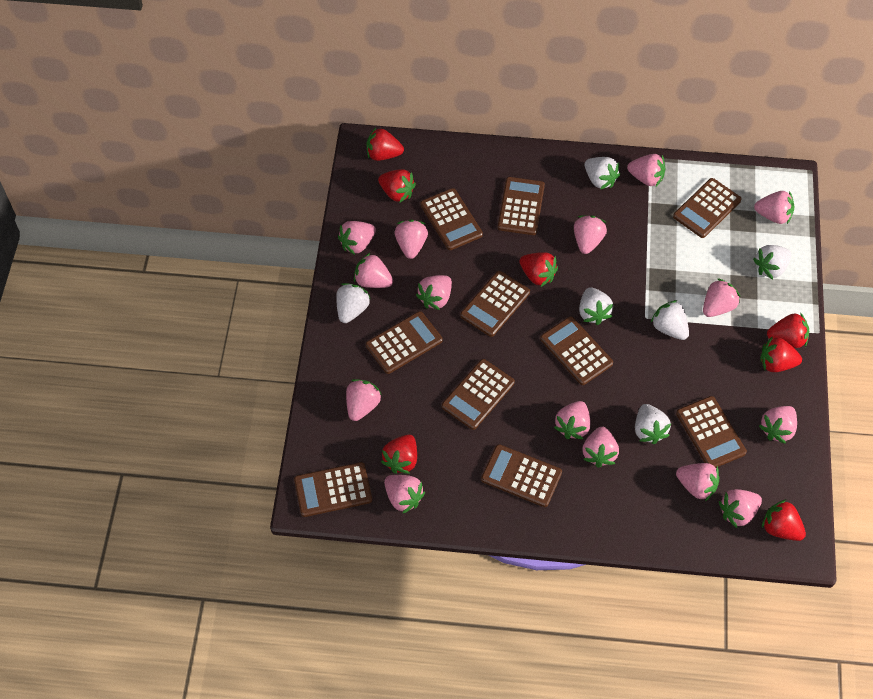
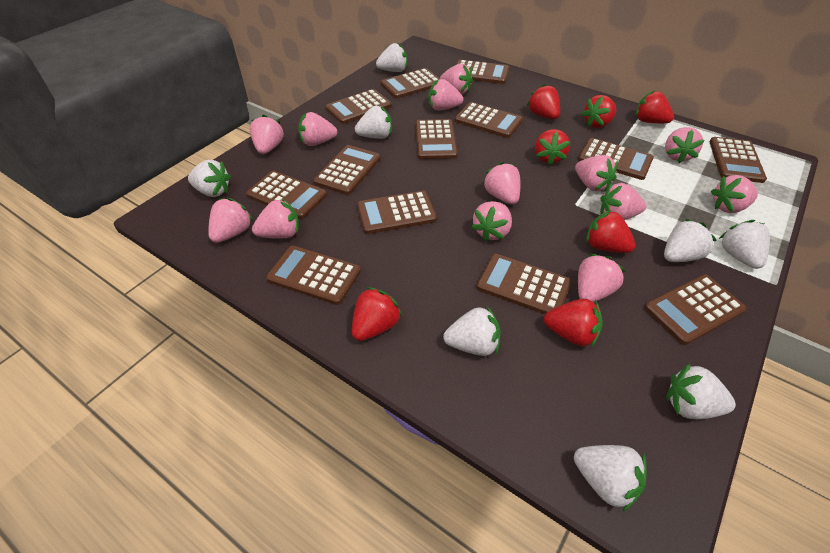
brown calculator: [294,462,372,517] [366,311,443,374] [420,188,483,250] [442,359,515,430] [460,271,530,337] [481,444,562,507] [498,177,545,235] [540,317,613,385] [673,178,742,238] [676,396,747,468] = 10 -> [246,171,327,219] [266,246,361,305] [313,145,381,195] [326,89,392,124] [357,191,437,234] [381,68,440,98] [415,119,458,159] [455,102,523,138] [456,60,509,84] [477,254,571,314] [578,138,654,180] [644,274,747,345] [709,137,767,183] = 13
pink strawberry: [338,221,376,255] [346,379,382,421] [354,252,393,288] [384,475,425,514] [395,220,428,259] [416,275,452,310] [554,401,590,439] [574,215,607,254] [582,427,619,468] [627,154,665,186] [676,463,719,501] [703,278,740,317] [719,489,762,528] [754,191,794,224] [759,406,797,444] = 15 -> [208,198,253,243] [250,115,284,154] [252,198,299,239] [298,112,337,146] [428,79,463,111] [440,64,473,94] [471,201,512,242] [482,162,521,205] [575,155,618,192] [578,254,626,302] [600,183,646,220] [665,127,705,163] [711,175,758,213] = 13
white strawberry: [336,283,371,323] [579,287,613,325] [585,157,620,190] [635,404,671,444] [650,300,689,340] [753,245,791,279] = 6 -> [188,160,231,197] [355,106,392,139] [376,43,407,72] [443,306,500,356] [574,445,647,512] [664,219,717,262] [666,363,736,420] [719,220,770,269] = 8

